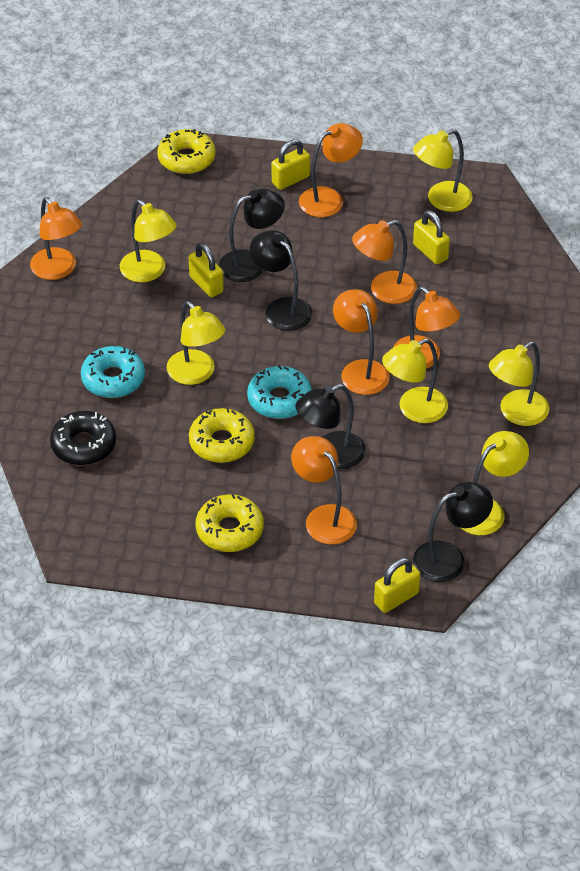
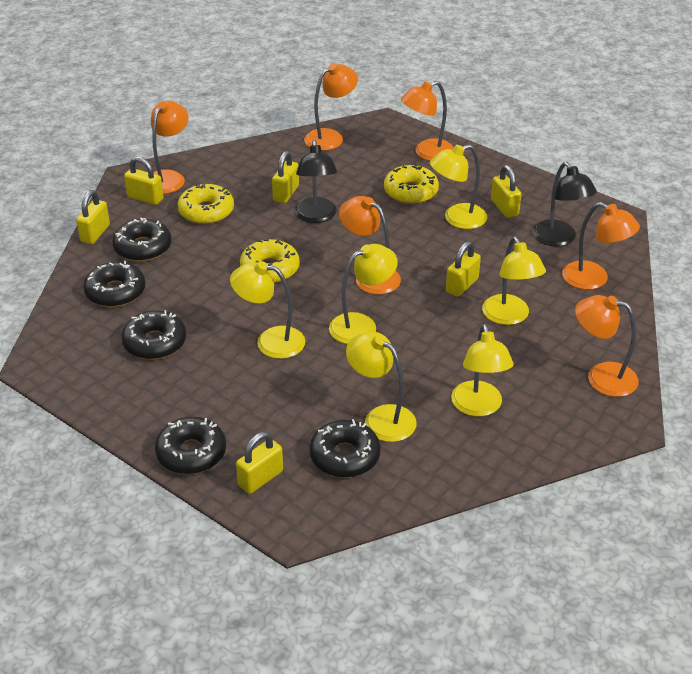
black donut: [50,411,116,465] = 1 -> [83,261,146,307] [112,218,172,262] [121,310,186,360] [155,417,226,474] [310,419,381,478] = 5
black lamp: [219,189,285,282] [250,230,312,331] [296,384,366,469] [413,482,493,582] = 4 -> [295,140,337,223] [532,162,597,246] = 2
turquoise donut: [81,346,145,398] [247,365,312,419] = 2 -> none = 0
yellow padlock: [189,243,224,297] [272,139,310,190] [374,558,420,613] [413,210,450,264] = 4 -> [76,190,110,244] [124,157,164,205] [236,432,283,494] [272,151,299,203] [446,241,481,297] [491,165,522,218] = 6

